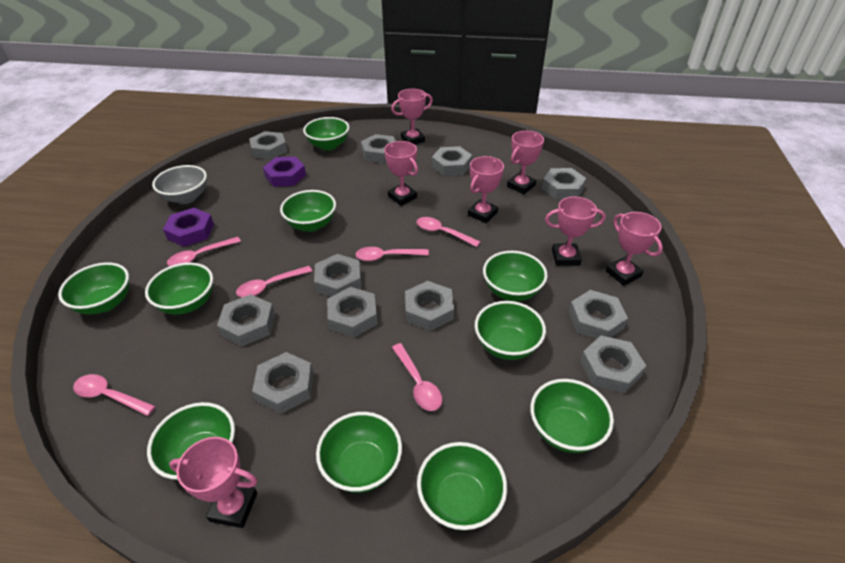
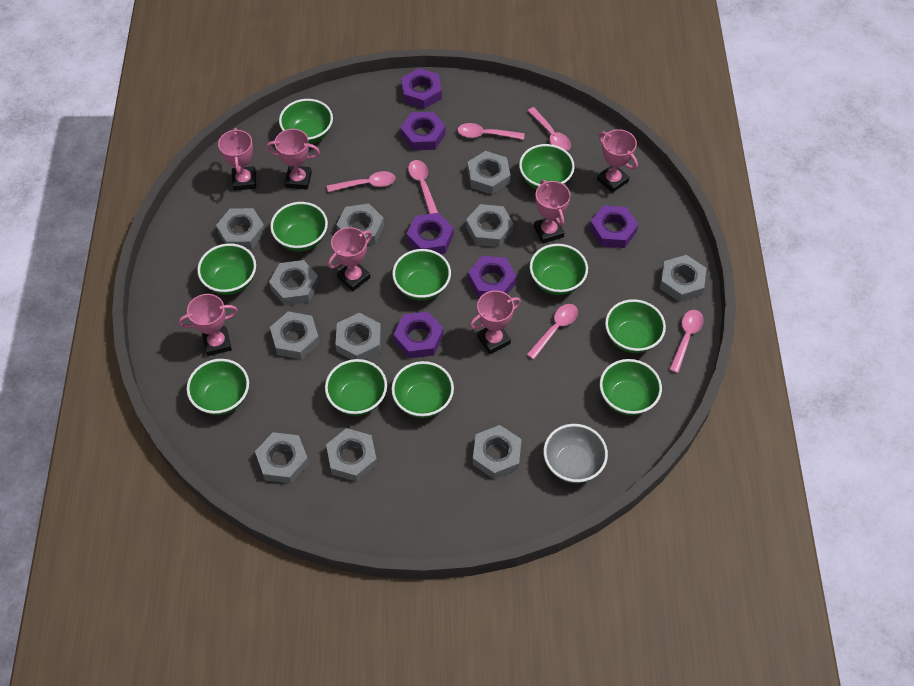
green bowl: [58,262,129,315] [145,262,213,315] [147,402,235,481] [280,190,336,232] [303,117,349,150] [316,412,402,493] [417,442,507,530] [475,301,546,360] [483,251,548,301] [530,379,614,453] = 10 -> [187,359,249,415] [197,243,256,295] [270,202,328,252] [279,99,333,144] [325,359,387,416] [391,361,454,418] [392,249,451,301] [519,144,575,190] [530,244,588,295] [600,359,662,416] [605,299,666,353] = 11
purple nut: [163,208,214,247] [263,156,306,187] = 2 -> [393,311,444,359] [400,112,446,151] [401,68,442,109] [406,213,454,254] [468,256,517,298] [590,205,638,248] = 6

